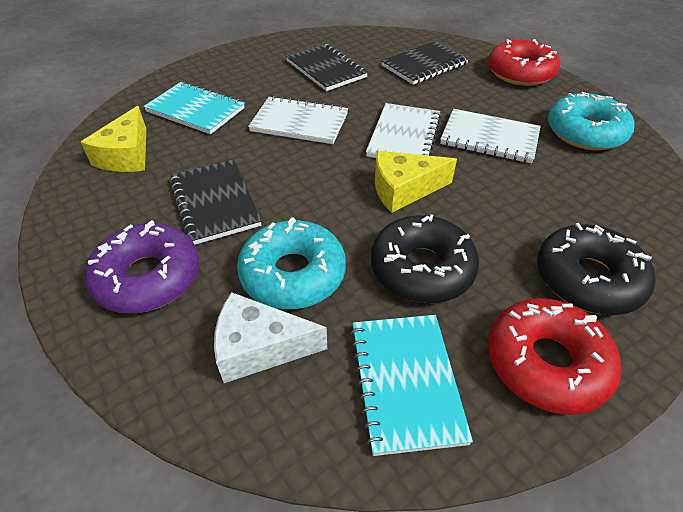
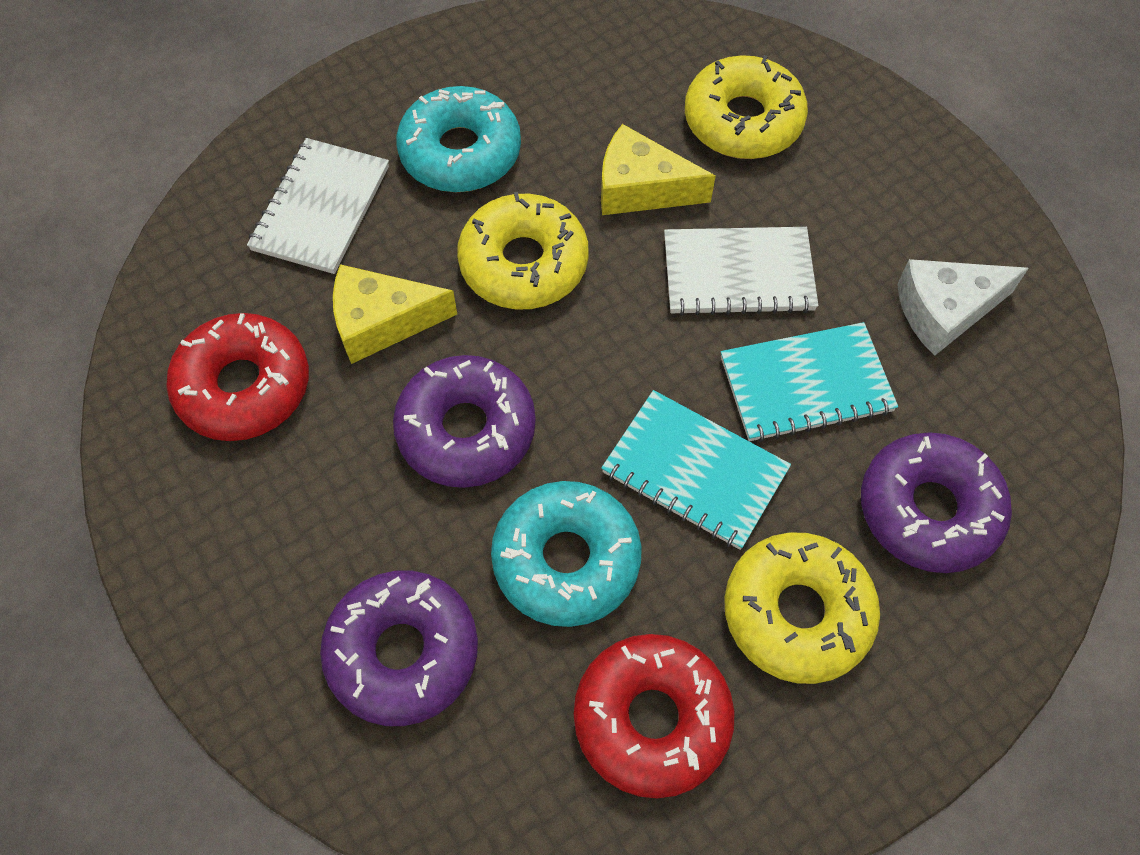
black donut: [371,214,479,303] [537,223,656,315] = 2 -> none = 0
black notebook: [170,160,261,245] [286,43,368,91] [381,41,469,85] = 3 -> none = 0
purple donut: [84,220,199,314] = 1 -> [320,571,478,726] [393,355,536,488] [861,432,1012,573] = 3
white notebook: [248,96,348,144] [366,103,441,158] [440,109,541,163] = 3 -> [247,138,389,274] [664,227,818,316] = 2
yellow donut: none = 0 -> [457,192,589,309] [685,55,808,159] [724,532,880,684] = 3

